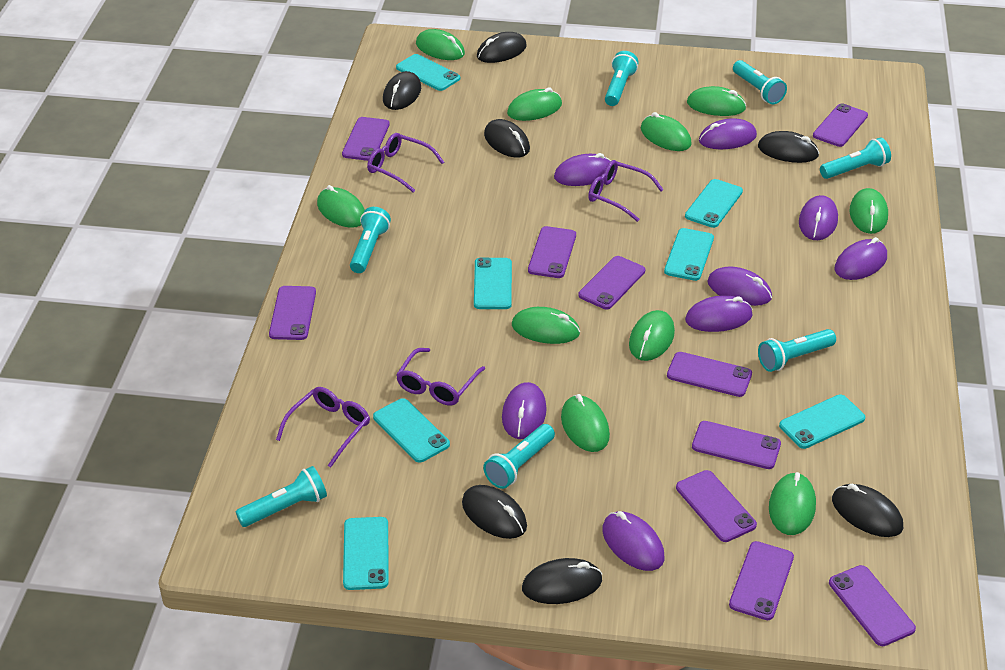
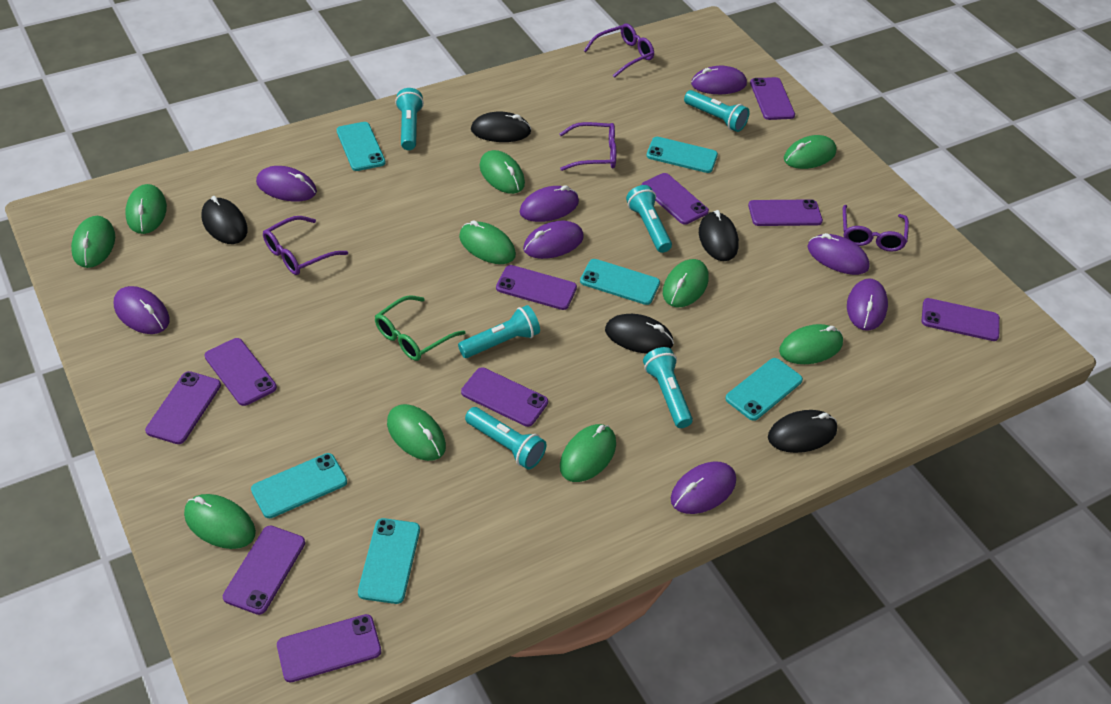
black mouse: [383,71,421,110] [462,485,527,539] [477,32,527,63] [484,119,530,157] [522,558,602,604] [758,131,819,163] [832,484,903,537] = 7 -> [202,196,248,244] [471,112,531,142] [605,314,674,354] [699,210,739,261] [768,410,837,453] = 5
green glasses: none = 0 -> [375,295,465,361] = 1
turquoise flashlight: [236,466,327,527] [350,207,391,273] [483,424,555,489] [605,51,639,106] [733,60,787,104] [758,329,836,372] [820,138,891,179] = 7 -> [395,88,424,150] [458,305,540,358] [465,407,547,470] [626,185,672,253] [643,347,693,428] [684,90,750,132] = 6
turquoise phone: [343,517,389,590] [373,398,450,463] [396,54,460,91] [474,257,512,309] [664,228,714,281] [685,179,743,228] [779,395,865,449] = 7 -> [251,453,347,518] [337,122,385,171] [358,518,420,604] [580,259,660,305] [646,137,718,173] [725,358,803,421] = 6

